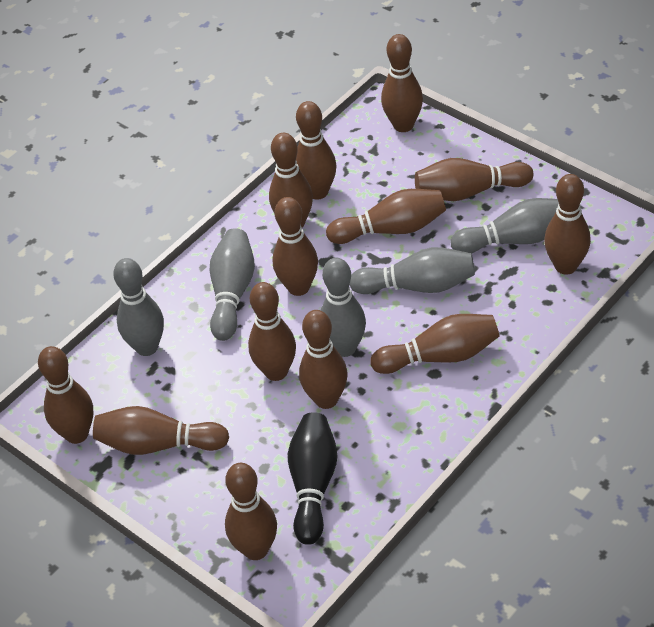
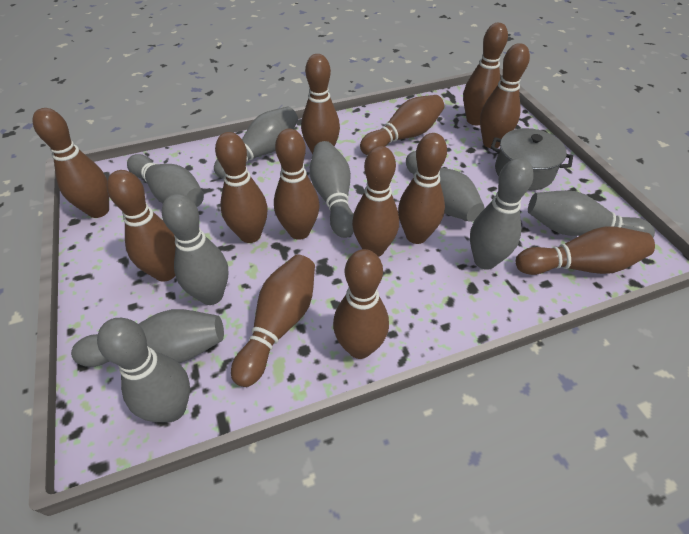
black bowling pin: [288,412,338,545] = 1 -> none = 0
grey bowling pin: [113,258,164,356] [210,228,255,341] [321,258,366,357] [349,247,475,294] [451,198,559,253] = 5 -> [71,309,224,367] [97,318,190,422] [127,154,204,207] [162,194,228,305] [214,107,298,178] [310,141,354,238] [406,151,485,222] [470,158,534,270] [528,190,655,237] = 9
grey pot: none = 0 -> [491,128,573,190] = 1

